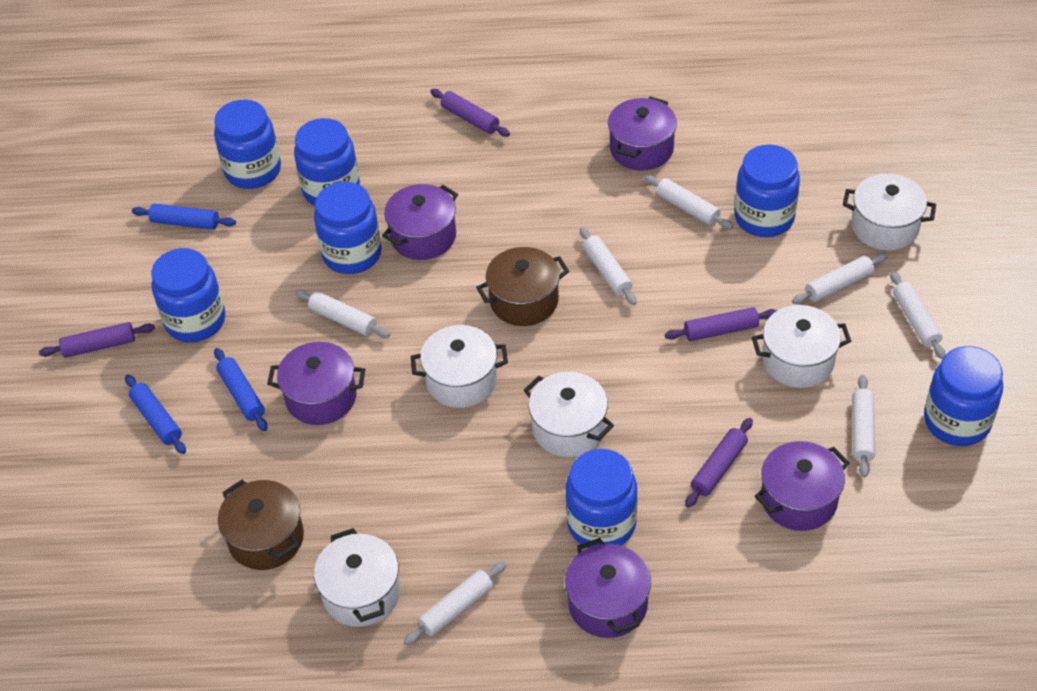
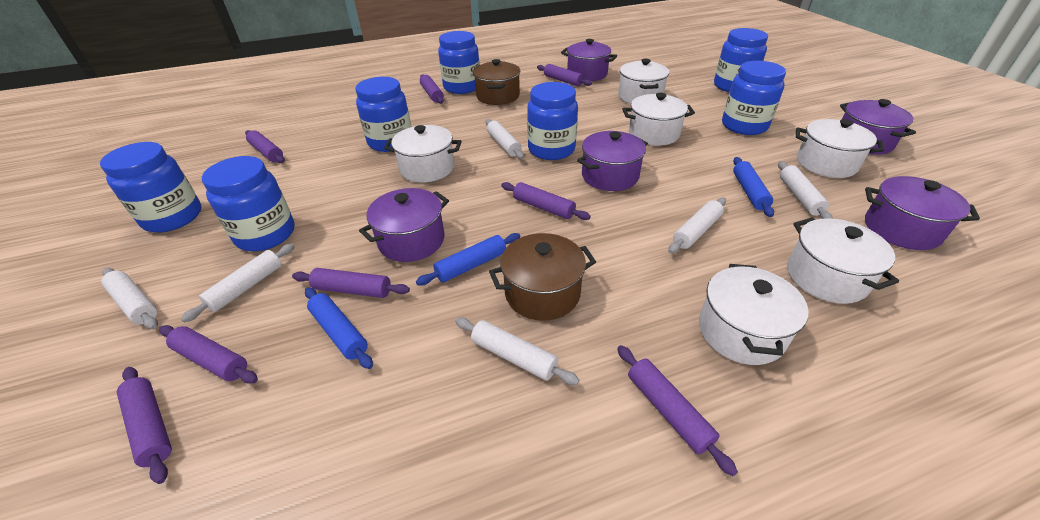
purple rolling pin: [39,322,155,358] [430,89,510,137] [665,307,777,341] [685,418,753,508] = 4 -> [117,367,172,484] [159,325,258,384] [245,130,285,163] [292,268,410,298] [420,74,444,104] [501,182,591,220] [537,64,592,87] [617,345,738,476] = 8
white pot: [314,528,400,627] [411,325,508,408] [524,372,614,457] [752,305,851,388] [843,174,936,250] = 5 -> [384,125,462,182] [618,59,669,104] [622,93,695,146] [699,264,808,365] [787,218,899,304] [796,119,884,178] = 6
white rolling pin: [295,290,390,338] [404,561,506,645] [580,227,637,305] [644,175,733,229] [792,253,887,304] [852,375,875,477] [890,271,946,359] = 7 -> [101,268,158,329] [181,243,295,323] [455,317,579,385] [485,119,524,159] [668,198,726,253] [778,161,833,219] = 6

